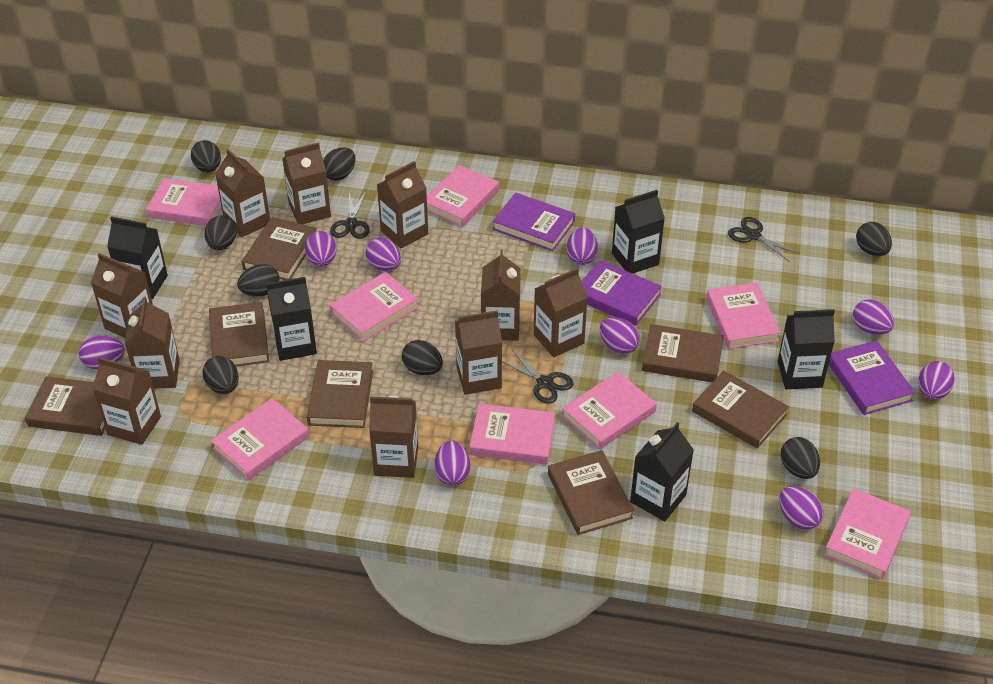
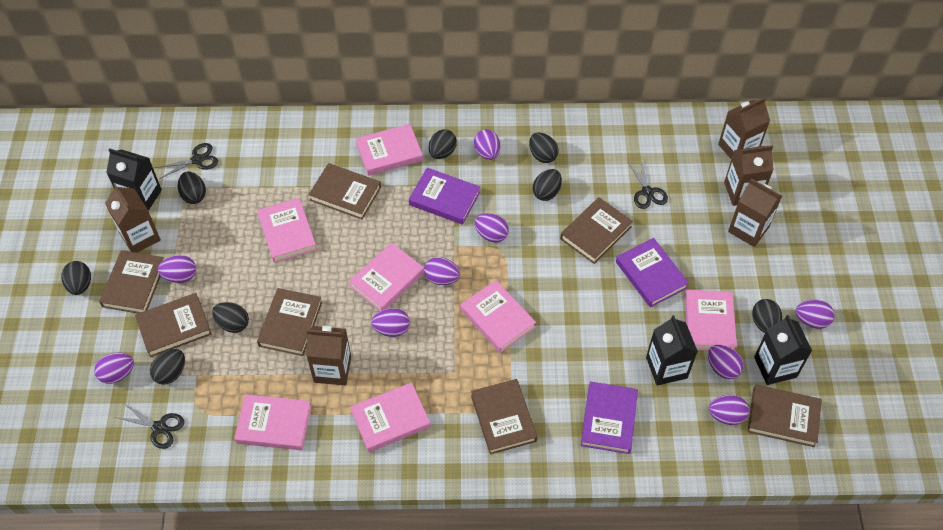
black carton: [107,216,168,299] [266,277,317,361] [612,190,665,273] [630,423,694,521] [778,309,835,389] = 5 -> [106,148,162,211] [646,315,698,386] [754,315,812,385] = 3
brown carton: [91,253,153,338] [93,357,161,445] [125,297,180,389] [215,149,270,238] [282,142,331,224] [369,396,418,478] [377,161,428,248] [455,310,502,395] [481,250,521,341] [534,268,588,357] = 10 -> [105,184,161,253] [306,326,351,385] [718,97,770,159] [724,145,774,206] [728,178,782,247] = 5
pink book: [146,178,222,226] [211,398,309,481] [329,272,419,342] [427,165,499,227] [469,403,555,465] [562,371,657,450] [706,282,781,349] [824,488,911,580] = 8 -> [234,394,311,450] [257,198,317,263] [349,242,424,311] [350,382,430,452] [356,124,423,176] [460,280,536,353] [685,290,737,351] = 7

